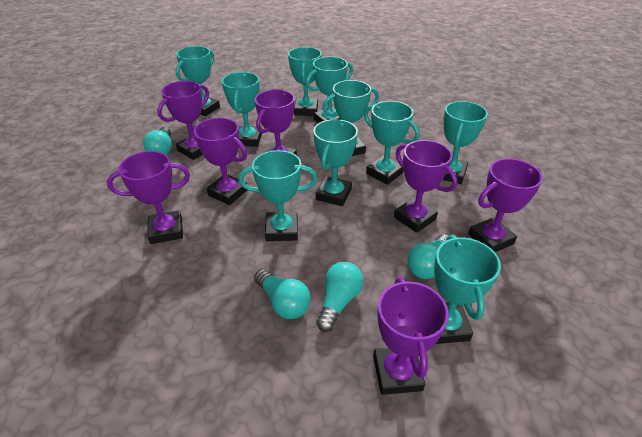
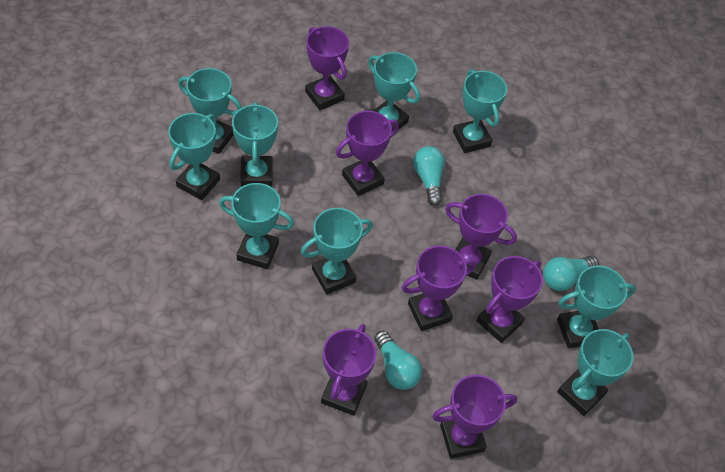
turquoise light bulb: [143,127,172,155] [254,269,311,319] [316,262,363,332] [407,234,448,279] = 4 -> [374,331,422,390] [413,146,445,206] [543,255,599,291] = 3
turquoise trophy: [176,46,220,116] [222,72,262,147] [238,150,317,241] [288,47,322,116] [306,56,353,123] [313,119,358,206] [322,80,379,156] [364,101,419,185] [434,235,501,344] [443,101,488,184] = 10 -> [168,113,220,200] [178,68,242,154] [219,183,294,269] [232,102,278,187] [301,208,373,294] [368,52,420,130] [453,69,507,153] [557,266,636,348] [557,329,634,416] = 9

